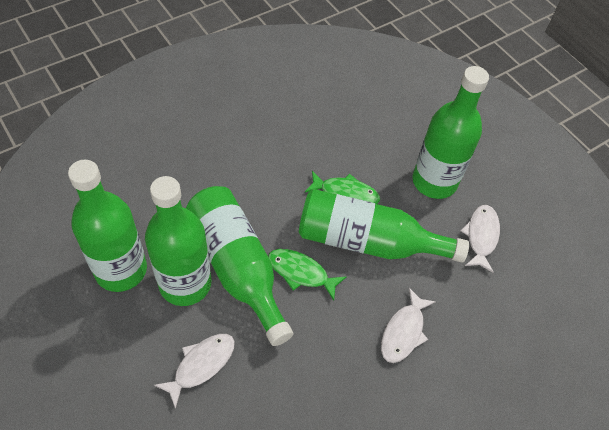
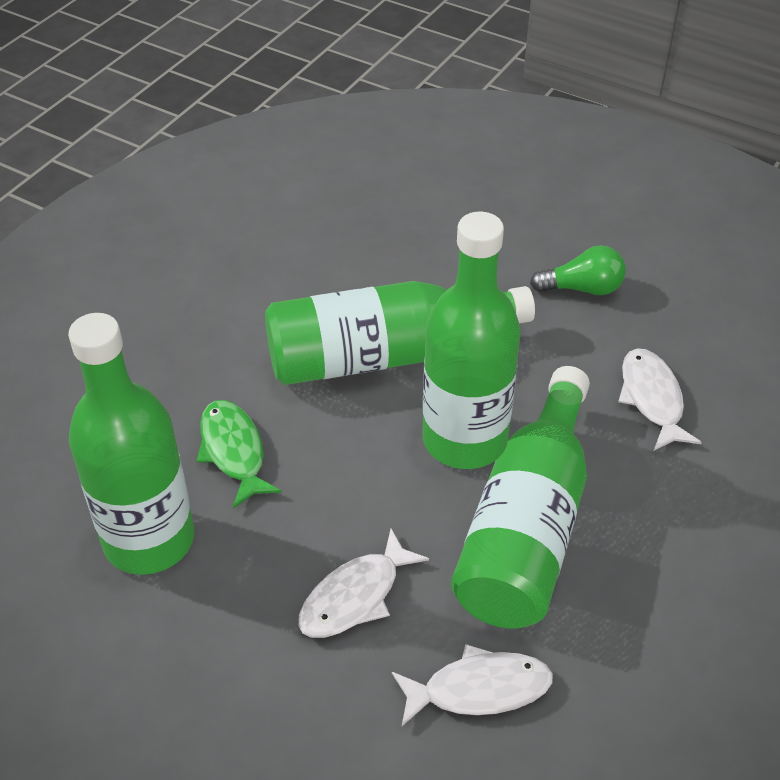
green bottle: [68,160,147,292] [145,176,211,306] [186,186,293,346] [299,189,469,263] [412,66,489,199] = 5 -> [68,313,194,575] [265,281,535,385] [423,212,521,469] [451,366,590,629] = 4
green fish: [268,249,347,300] [305,171,380,204] = 2 -> [196,400,282,508] = 1
green light bulb: none = 0 -> [530,245,626,295] = 1

